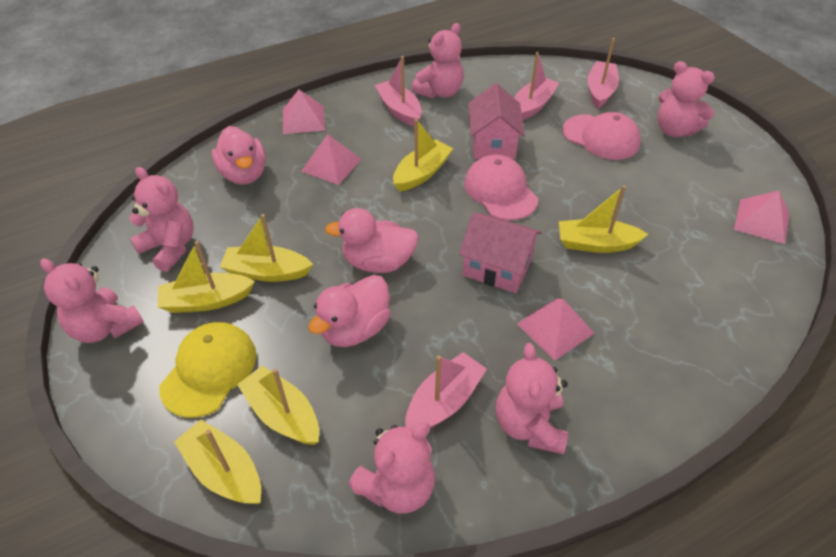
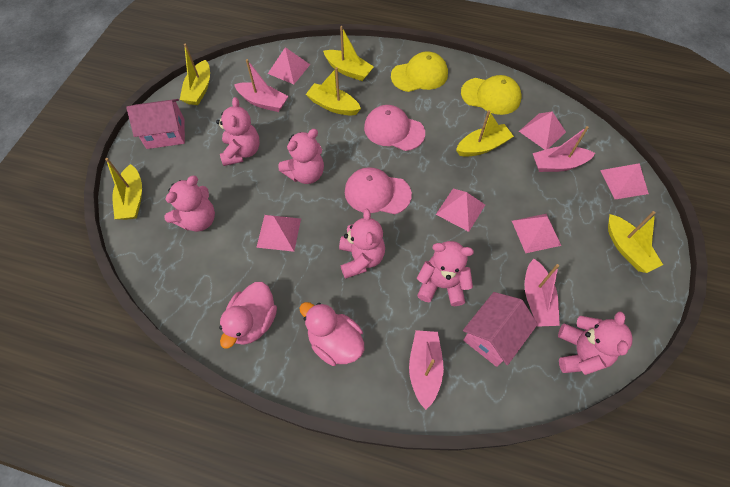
pink duck: [212,126,266,185] [308,275,391,347] [325,208,419,273] = 3 -> [219,282,277,349] [299,302,364,366] = 2
pink pyramid: [283,90,325,134] [301,134,361,185] [517,299,595,361] [734,191,790,244] = 4 -> [256,215,301,252] [268,47,310,84] [436,189,485,232] [512,214,561,253] [519,111,566,150] [600,163,649,199] = 6
yellow cap: [159,322,256,418] = 1 -> [391,51,448,92] [461,75,521,115] = 2

